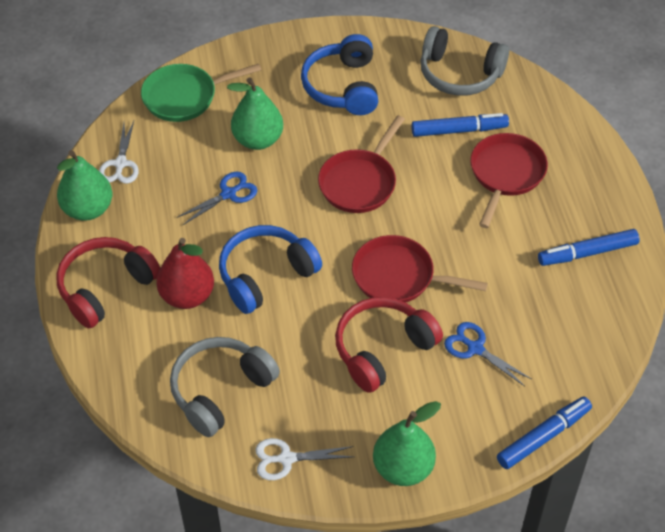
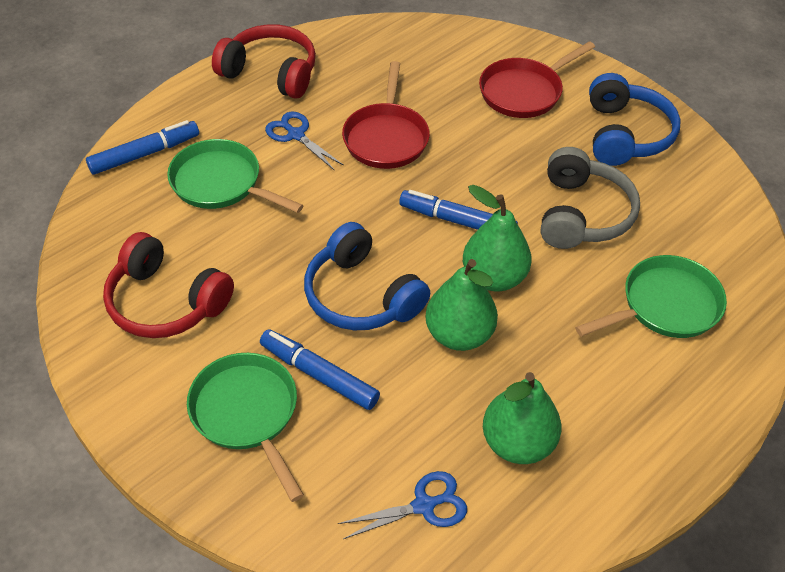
green pan: [141,64,261,122] = 1 -> [167,139,304,213] [187,353,304,502] [575,255,727,338] = 3
grey headphones: [170,337,280,437] [420,26,509,96] = 2 -> [541,147,640,249] = 1
red pan: [318,115,405,213] [352,235,488,303] [470,133,548,228] = 3 -> [342,61,430,169] [479,41,595,118] = 2
red pear: [156,238,214,309] = 1 -> none = 0
white scissors: [99,121,139,184] [255,438,354,480] = 2 -> none = 0

